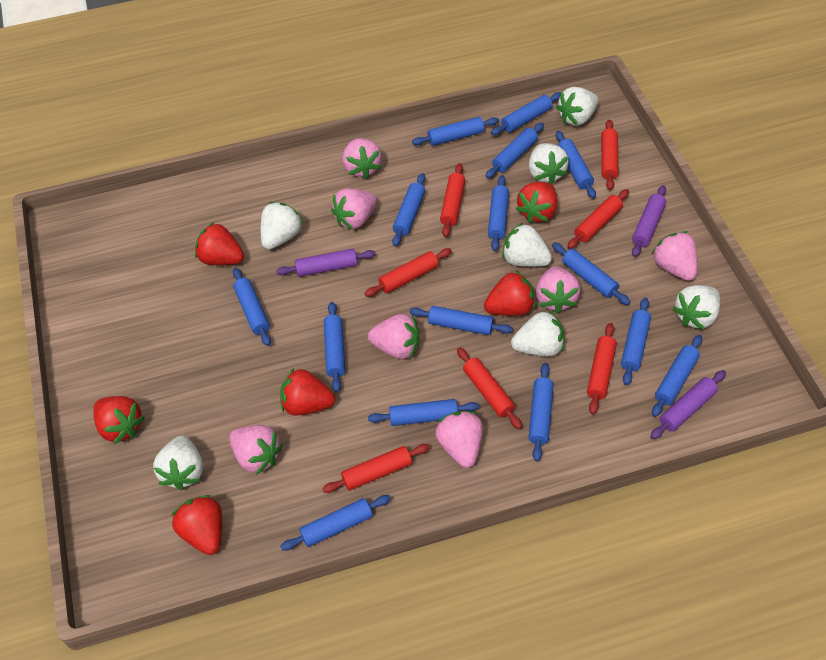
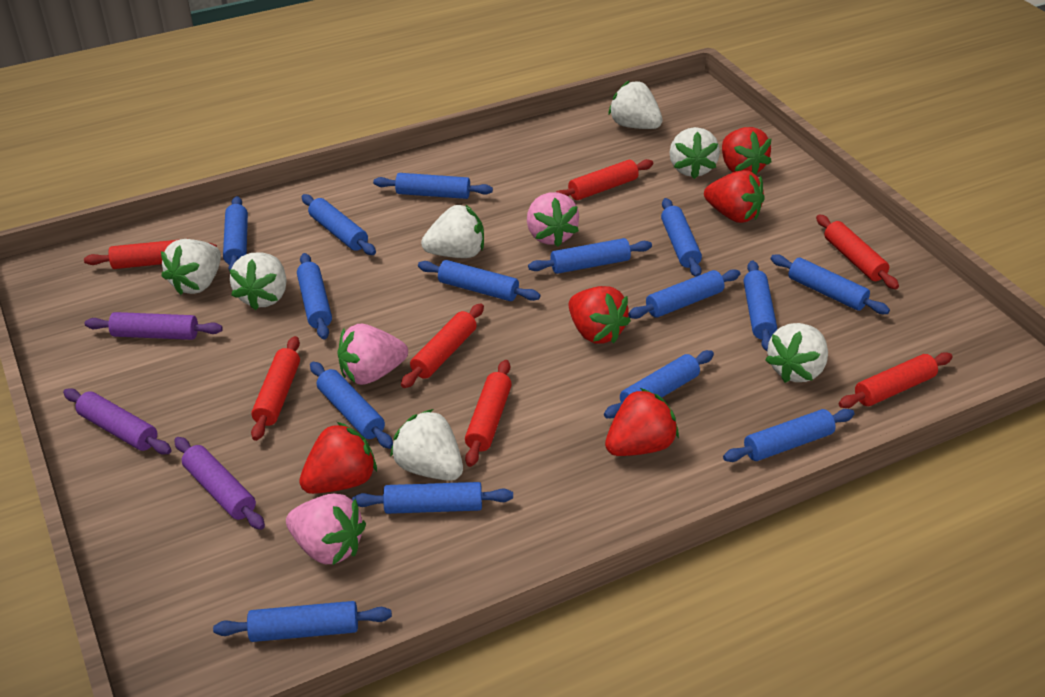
pink strawberry: [229,425,283,475] [331,188,377,229] [343,138,382,179] [368,314,420,359] [435,411,483,468] [536,266,580,314] [651,231,698,281] = 7 -> [286,494,366,565] [337,324,408,385] [527,192,579,247] = 3
red strawberry: [93,396,145,444] [171,495,222,555] [195,222,244,265] [280,368,335,416] [484,271,535,316] [516,182,557,223] = 6 -> [299,422,377,494] [569,286,631,344] [605,388,679,456] [704,170,765,223] [722,127,772,175] = 5

